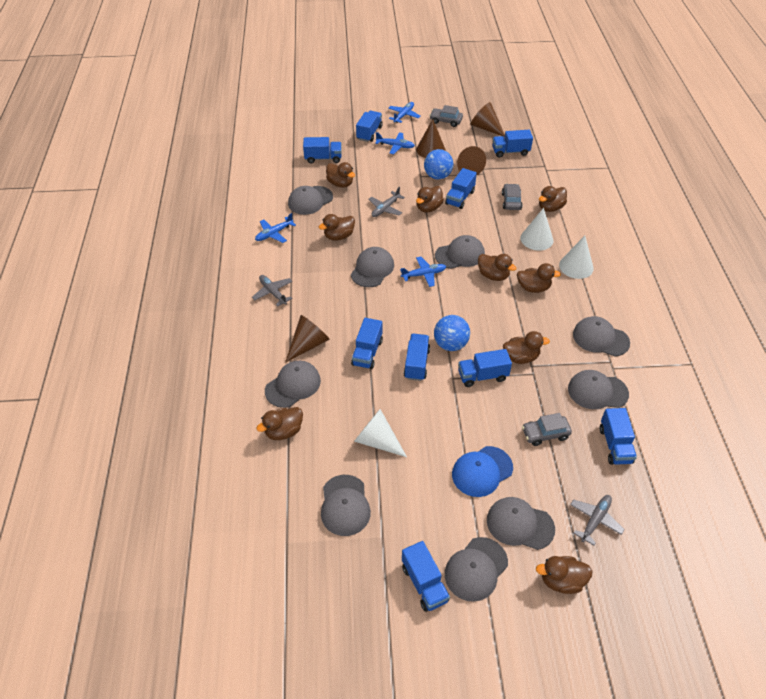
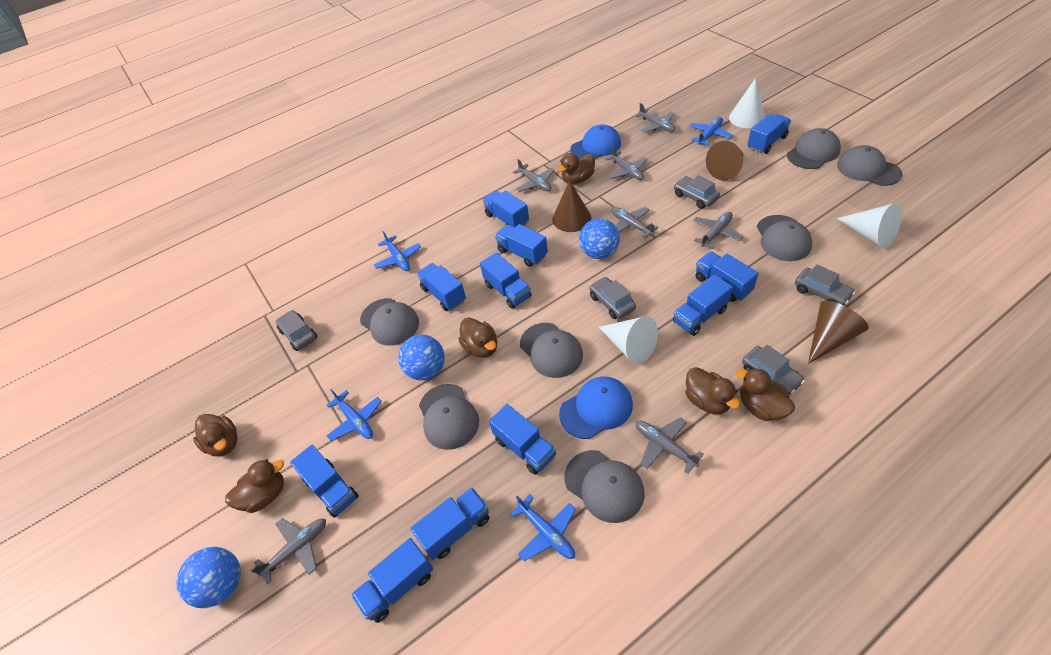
blue ball: [424,149,453,179] [434,315,470,351] = 2 -> [176,547,241,608] [398,335,445,380] [579,218,620,259] = 3
blue cap: [452,446,513,497] = 1 -> [559,377,633,439] [570,124,621,159] = 2
blue truck: [303,137,342,164] [351,318,383,369] [356,111,383,142] [402,541,450,612] [404,334,430,381] [445,168,477,209] [458,349,512,387] [492,130,533,158] [600,408,637,465] = 9 -> [290,445,359,518] [351,538,433,623] [410,487,490,560] [417,263,466,311] [480,252,532,309] [483,190,529,228] [489,404,556,475] [495,224,548,267] [673,275,733,336] [695,251,759,302] [748,114,791,154] = 11
brown cone: [285,315,330,363] [416,119,446,158] [457,146,486,175] [471,102,505,137] = 4 -> [552,180,591,232] [706,141,744,181] [808,301,869,364] = 3
brown duck: [256,407,303,440] [319,214,355,241] [326,162,355,188] [416,186,444,212] [478,254,517,281] [503,331,550,364] [517,263,561,293] [536,556,593,594] [539,186,567,212] = 9 -> [193,414,238,457] [225,459,284,513] [458,317,497,358] [557,153,595,184] [685,367,740,414] [736,368,795,421] = 6
grey cap: [265,361,321,408] [288,186,333,215] [321,475,371,536] [351,247,394,287] [435,235,485,269] [445,537,508,602] [487,497,555,550] [568,370,629,409] [573,316,630,356] = 9 -> [360,298,419,346] [419,384,479,450] [520,323,583,378] [564,450,645,523] [757,215,812,261] [787,128,841,169] [837,145,902,186] = 7
grey car: [429,105,463,127] [502,184,523,210] [522,413,572,446] = 3 -> [275,310,317,351] [589,277,636,319] [674,175,720,209] [742,345,805,395] [795,264,855,305] = 5
grey plane: [252,275,293,307] [368,187,405,217] [570,495,625,546] = 3 -> [250,518,326,584] [513,159,555,192] [605,146,648,180] [611,207,659,238] [635,103,675,133] [636,417,704,474] [693,212,743,249] = 7

